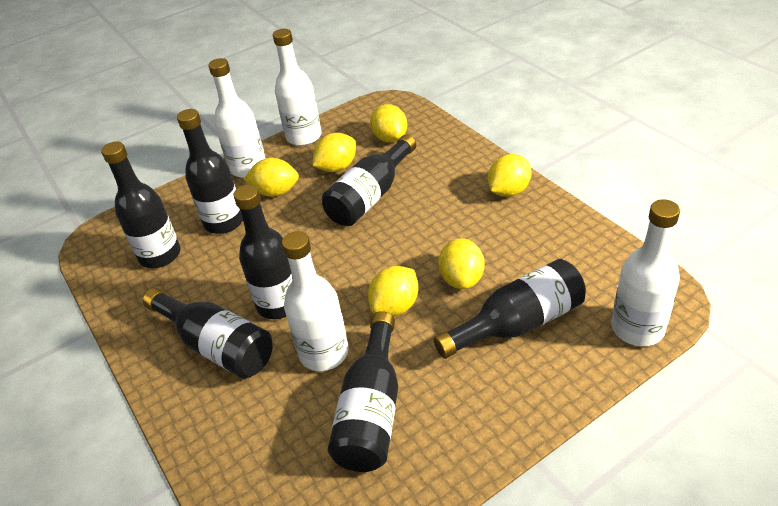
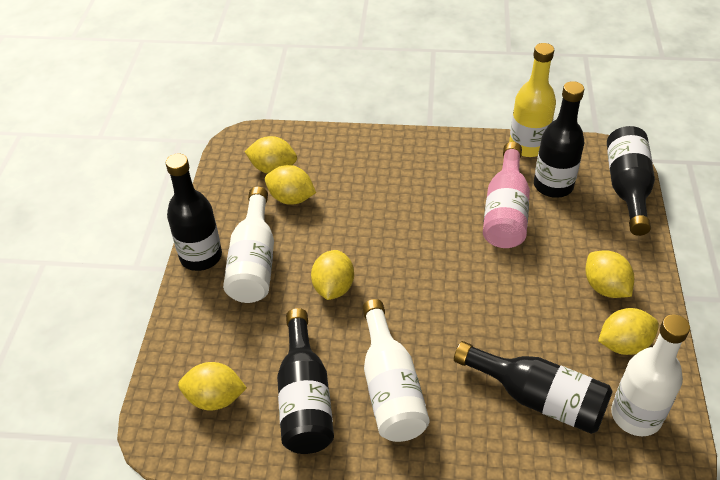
black bottle: [101,142,181,268] [143,288,273,378] [177,109,243,234] [233,185,292,319] [322,135,416,226] [328,311,398,472] [433,259,586,359] = 7 -> [165,153,222,271] [277,308,334,454] [454,341,613,434] [534,81,585,198] [607,126,655,236] = 5
pink bottle: none = 0 -> [483,142,530,248] = 1
white bottle: [208,58,266,178] [273,29,322,146] [282,231,349,371] [611,200,680,346] = 4 -> [223,187,274,303] [362,299,430,442] [611,314,690,436] = 3
yellow bottle: none = 0 -> [509,43,556,157] = 1

